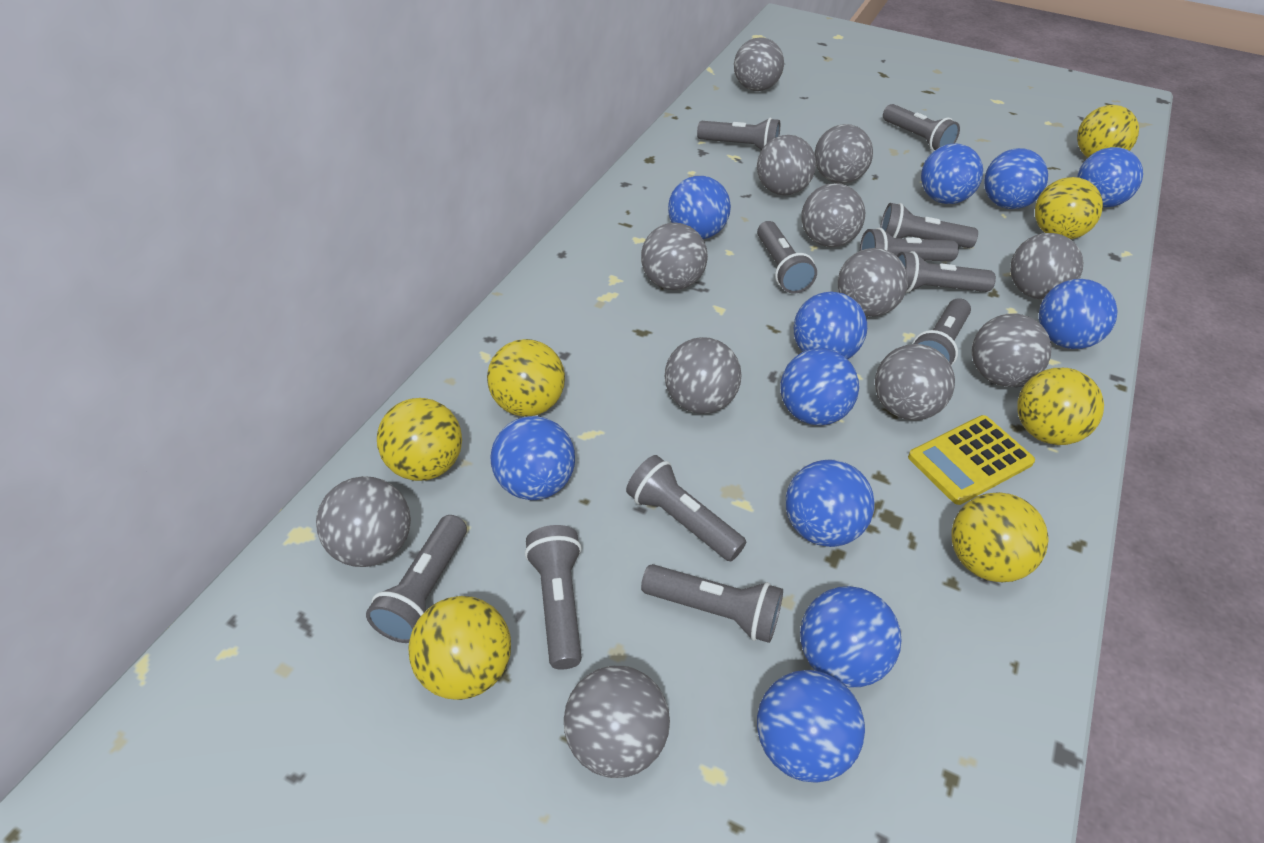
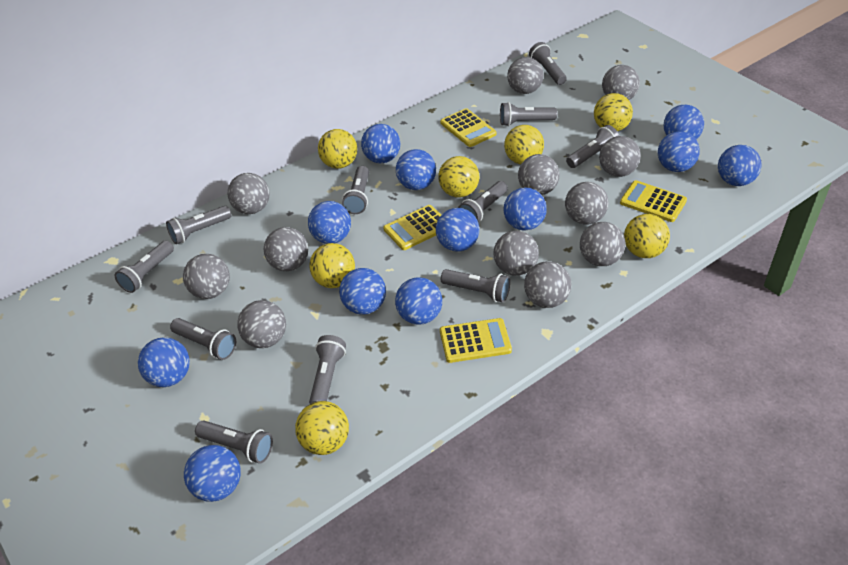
blue ball: [491,416,575,500] [668,176,731,239] [757,670,865,783] [780,348,859,426] [786,459,875,547] [794,291,867,359] [800,586,902,687] [921,144,983,204] [984,148,1048,209] [1039,279,1117,349] [1077,147,1143,208] = 11 -> [138,337,190,387] [184,445,241,502] [308,201,351,244] [339,268,386,315] [361,124,400,163] [395,277,442,325] [396,149,436,190] [436,208,479,252] [504,188,547,231] [658,131,700,172] [664,105,704,139] [718,145,762,186] = 12
yellow calculator: [908,415,1035,505] = 1 -> [383,205,441,250] [440,108,497,147] [440,318,512,363] [620,180,687,222] = 4

